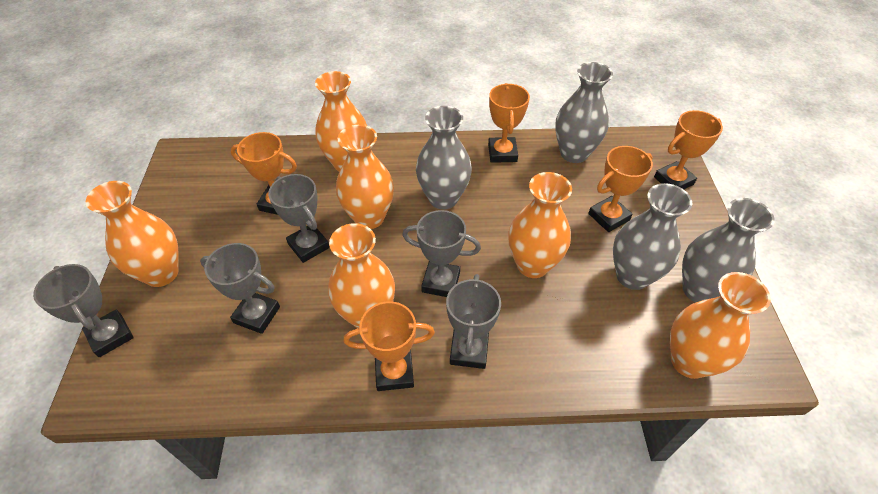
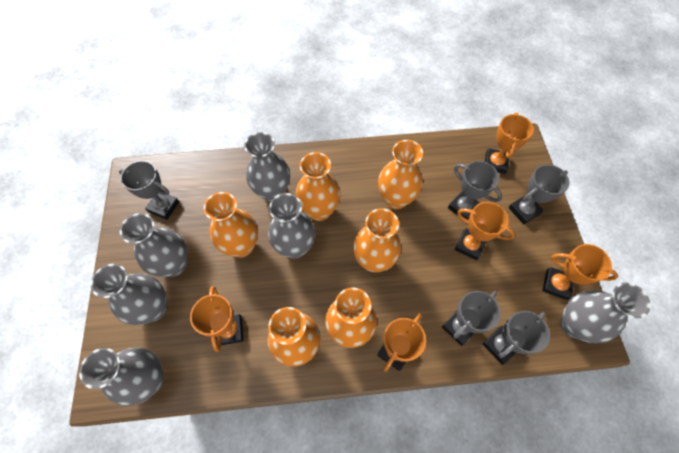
grey vase: [416,106,472,209] [555,62,613,163] [613,183,692,290] [682,198,775,303] = 4 -> [79,348,164,406] [91,264,167,325] [120,213,187,277] [244,132,290,202] [268,193,315,259] [560,283,651,343] = 6

